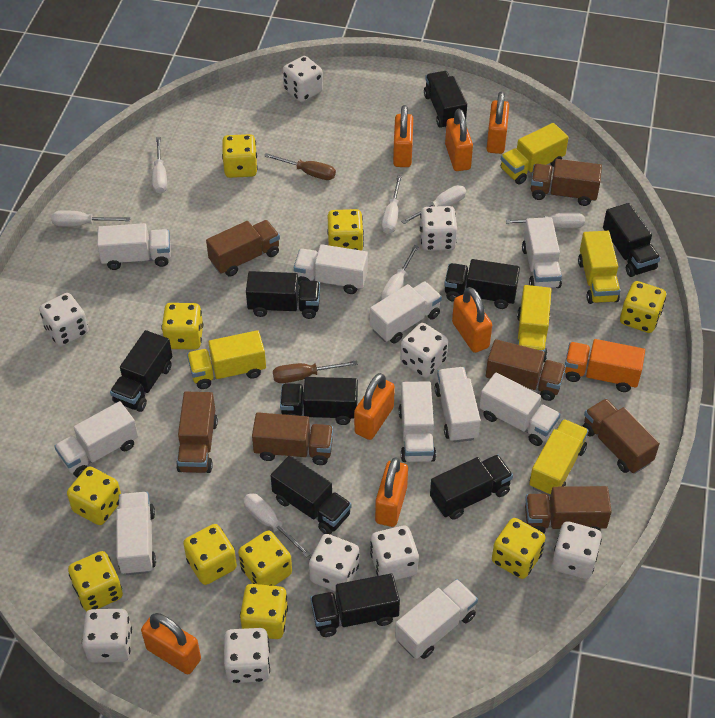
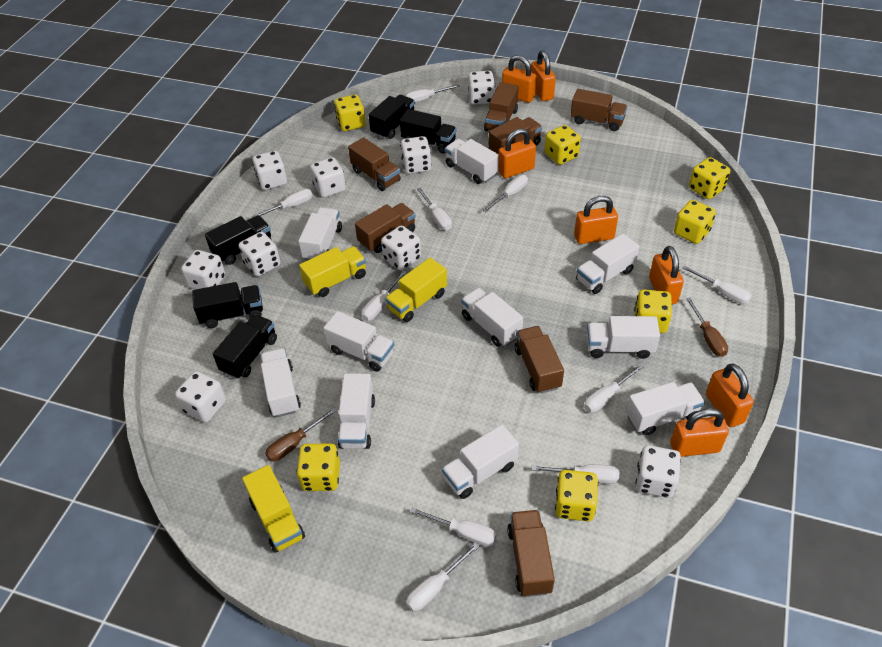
black truck: [110,330,172,412] [246,271,320,319] [270,456,352,535] [280,377,358,425] [310,573,400,637] [424,71,467,128] [430,454,513,520] [444,259,520,309] [603,203,660,277] = 9 -> [192,282,263,328] [205,215,271,265] [213,314,277,379] [369,95,415,139] [400,109,456,153] = 5
orange truck: [565,339,645,392] = 1 -> none = 0
white screwdriver: [51,210,130,227] [152,137,167,194] [243,493,311,557] [381,175,402,234] [381,245,419,300] [401,185,466,224] [506,212,585,228] = 7 -> [252,189,313,218] [361,270,407,321] [405,84,460,102] [406,543,479,612] [410,507,496,547] [417,188,452,230] [483,175,528,212] [532,464,619,484] [584,364,644,413] [682,266,752,304] = 10
yellow dice: [67,466,121,525] [68,551,123,612] [162,303,203,350] [183,524,237,585] [222,134,258,178] [238,531,292,586] [240,584,288,639] [327,209,364,251] [492,518,546,579] [620,281,666,333] = 10 -> [297,443,340,491] [334,95,366,131] [544,125,581,165] [555,470,598,521] [634,289,672,333] [674,200,716,244] [689,157,730,199] = 7
yellow truck: [187,330,266,389] [500,123,569,184] [517,285,552,362] [529,419,589,497] [578,231,621,304] = 5 -> [242,465,305,553] [299,246,366,297] [385,258,447,322] = 3

